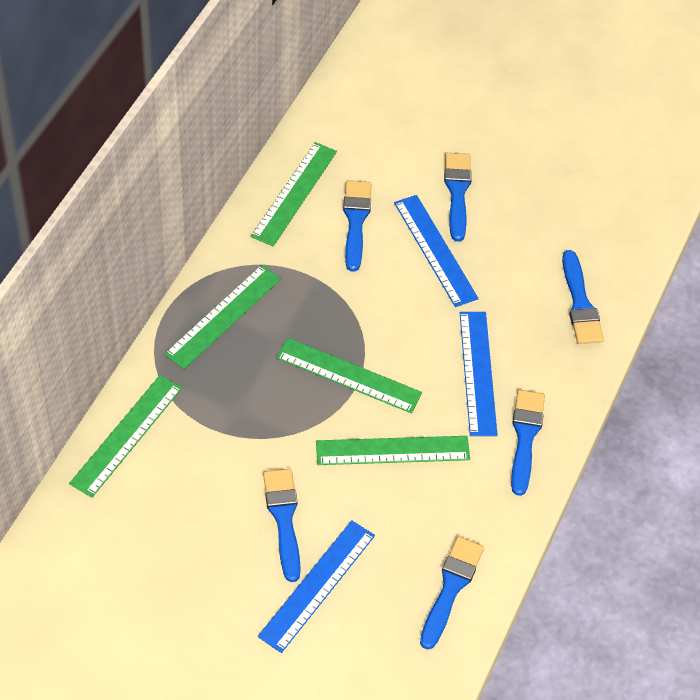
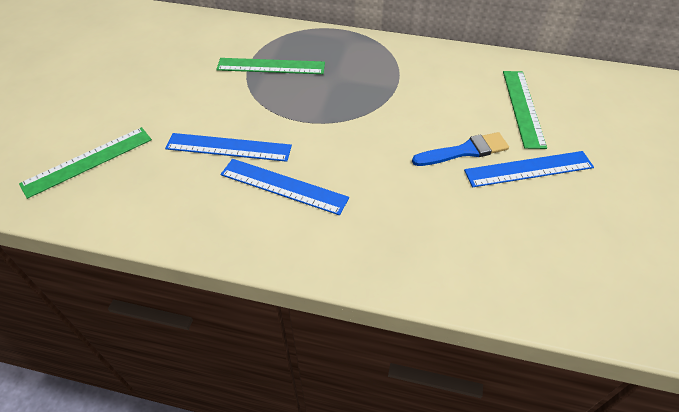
blue brush: [263,468,301,582] [343,180,371,272] [420,536,484,650] [444,153,472,241] [511,390,545,496] [562,250,604,344] = 6 -> [412,132,509,166] = 1
green ruler: [69,375,182,498] [164,265,281,369] [251,142,337,246] [276,338,422,413] [316,436,470,465] = 5 -> [19,127,152,199] [216,58,325,74] [503,71,547,149] = 3

